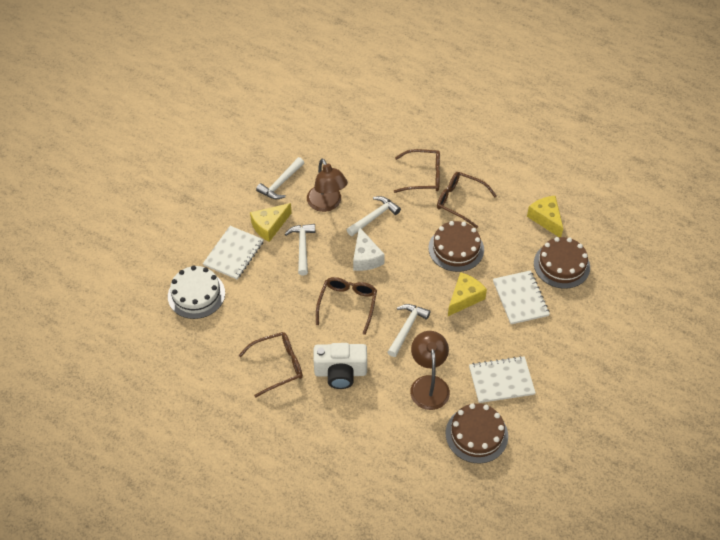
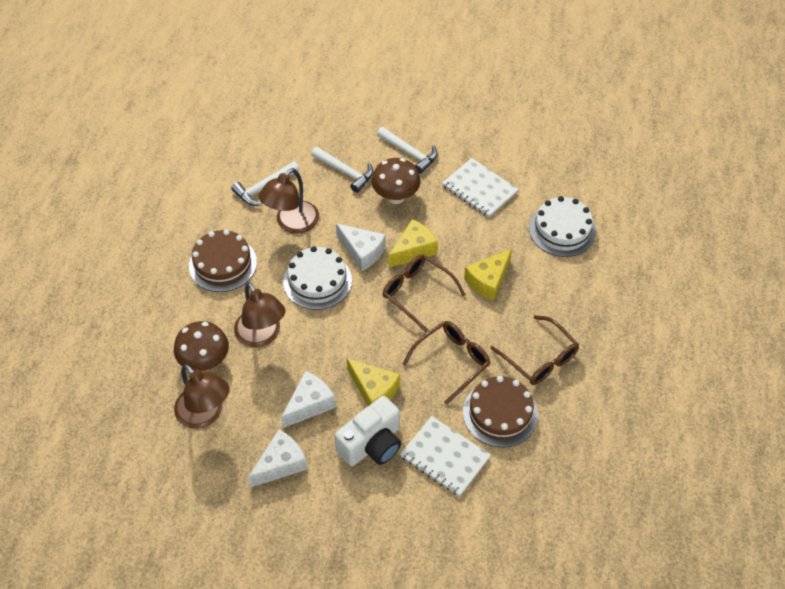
brown cake: [429,221,484,272] [446,403,508,463] [534,237,590,288] = 3 -> [189,229,257,292] [463,376,538,447] = 2
brown glasses: [239,332,303,397] [316,277,377,335] [394,149,440,193] [437,172,497,228] = 4 -> [383,254,466,332] [402,321,490,405] [491,315,579,385] = 3
brown lamp: [307,159,348,212] [410,331,450,410] = 2 -> [174,364,229,429] [234,282,286,347] [258,168,319,234] = 3
brown mushroom: none = 0 -> [174,321,229,371] [372,158,420,204] = 2
white cake: [168,266,225,319] = 1 -> [283,246,352,310] [529,196,596,257] = 2
white cheese: [353,227,385,271] = 1 -> [248,429,308,487] [281,371,336,428] [336,223,386,271] = 3
white hammer: [256,157,304,199] [285,224,315,275] [347,196,401,236] [388,304,430,357] = 4 -> [231,161,299,206] [311,147,373,193] [377,127,438,174] = 3
white notebook: [203,226,264,280] [469,356,536,403] [493,270,550,324] = 3 -> [400,416,491,497] [442,158,519,217] = 2

